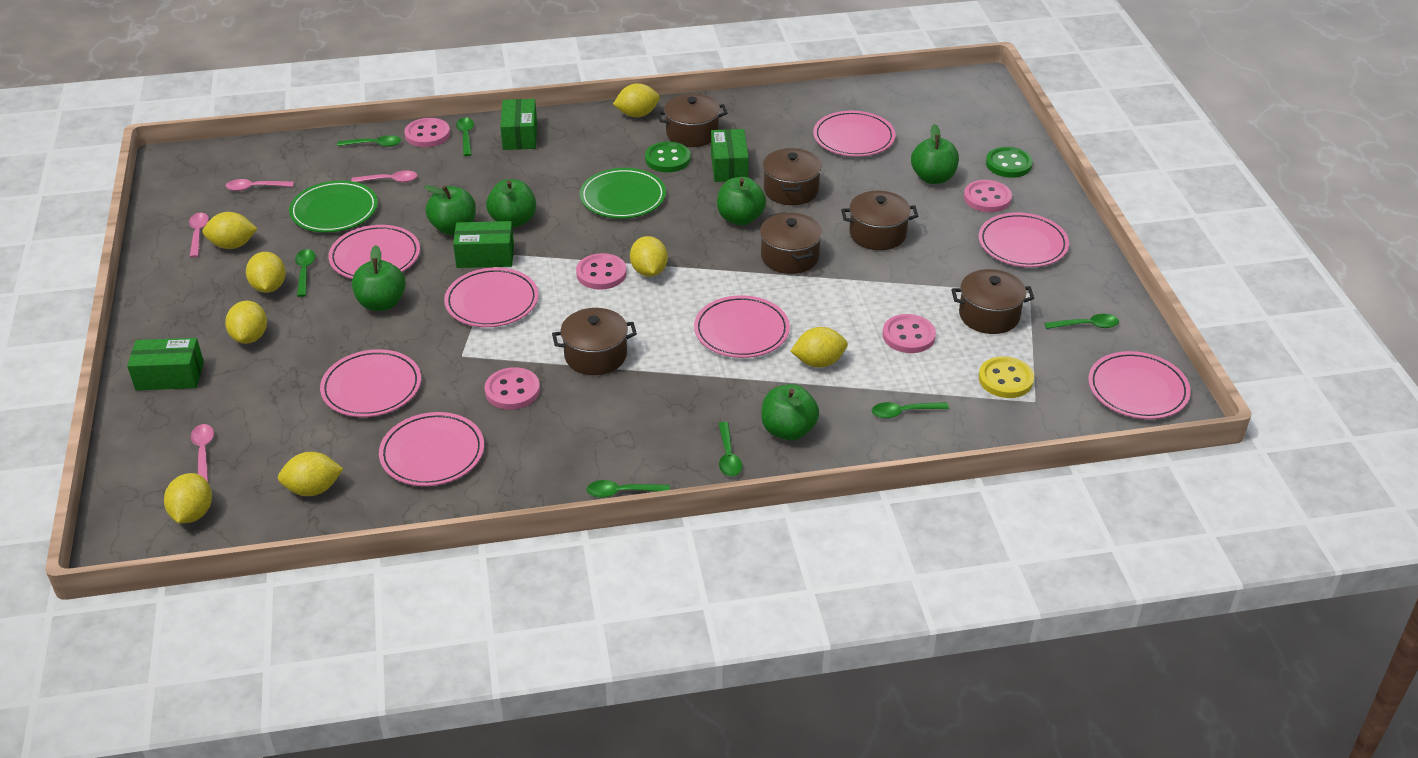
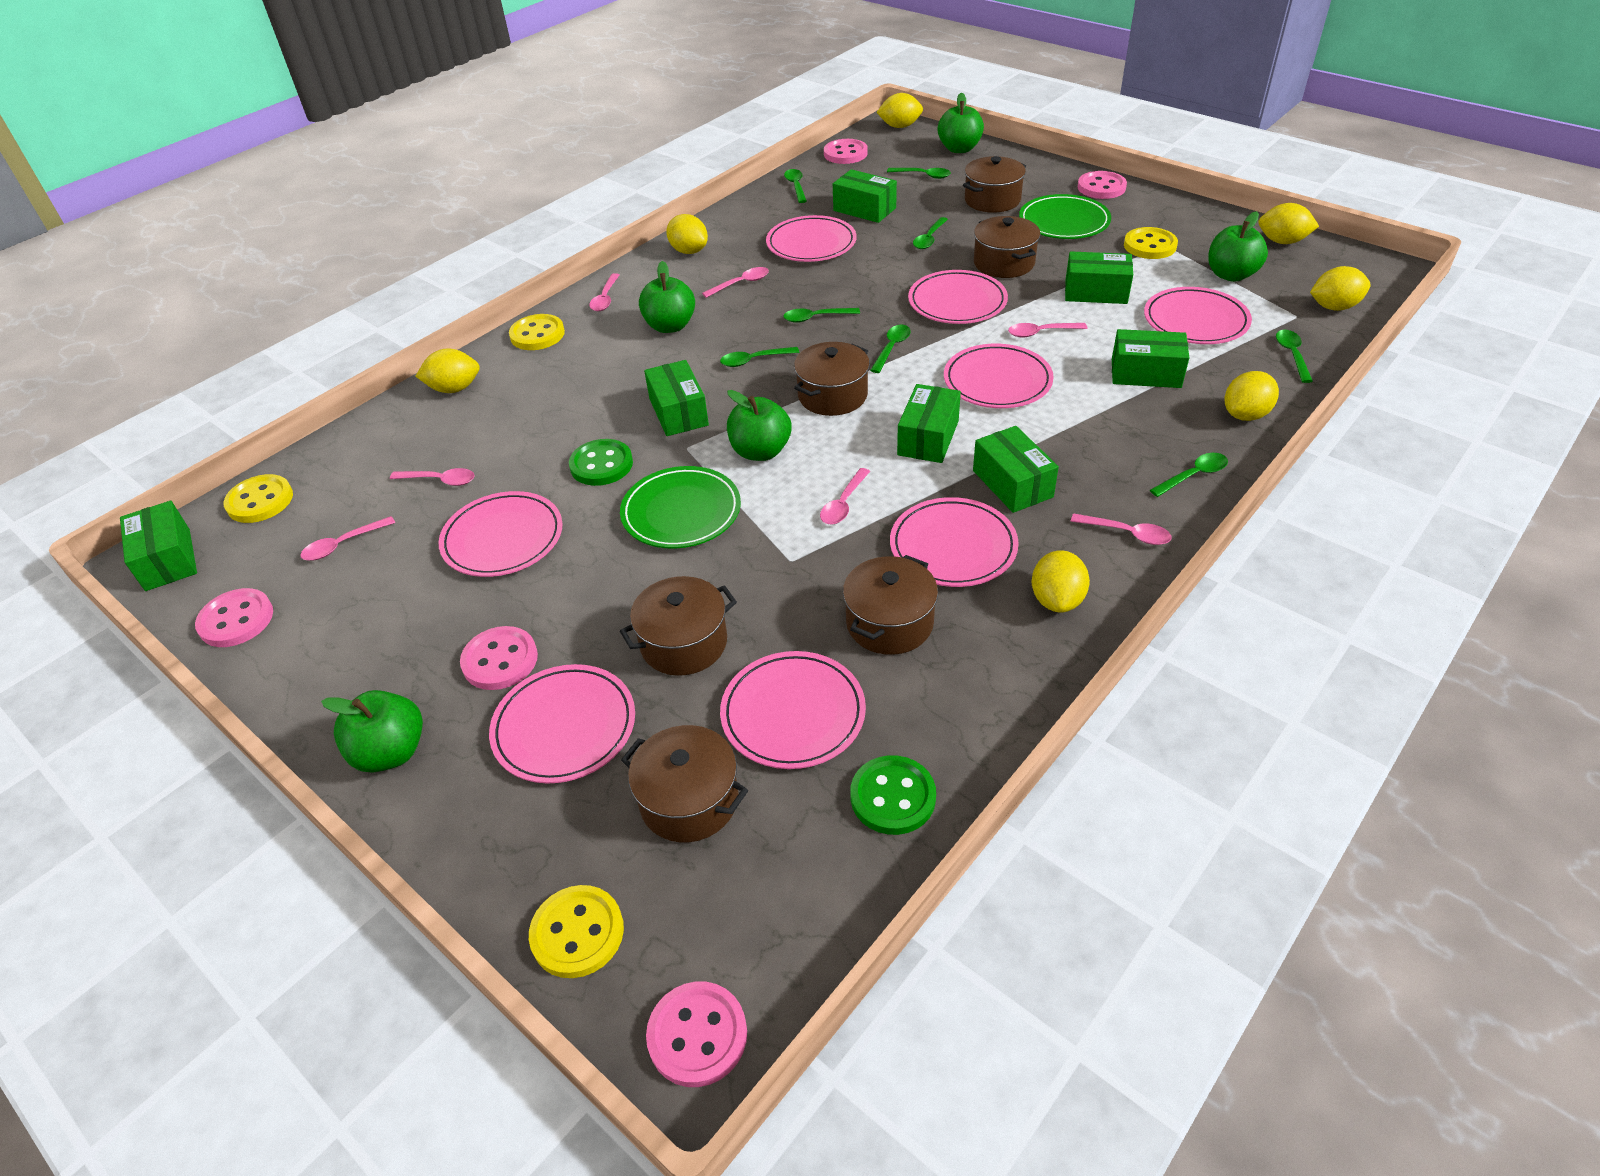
green apple: [352,245,406,311] [424,185,476,235] [486,179,536,228] [717,177,766,225] [761,384,819,441] [911,124,959,184] = 6 -> [321,690,423,772] [639,261,695,333] [727,390,791,461] [938,92,984,153] [1208,211,1268,282] = 5
green box: [127,338,204,390] [453,221,514,268] [500,99,537,150] [711,129,749,182] = 4 -> [120,501,197,591] [644,360,709,436] [833,169,897,223] [897,384,961,463] [973,426,1059,513] [1065,251,1133,304] [1112,329,1189,388] = 7
green spoon: [295,249,316,297] [337,135,401,147] [456,117,474,156] [586,480,670,498] [718,422,742,476] [872,402,949,419] [1045,314,1119,329] = 7 -> [720,347,799,367] [783,308,860,323] [784,169,807,203] [870,325,911,373] [887,168,951,179] [913,217,948,249] [1150,453,1228,497] [1276,330,1313,383] = 8
pink spoon: [189,213,209,258] [191,424,214,482] [225,179,294,191] [351,170,418,182] = 4 -> [300,516,395,561] [390,468,475,486] [589,273,619,311] [702,267,769,298] [820,468,870,525] [1008,323,1087,338] [1071,513,1171,545] = 7
yellow button: [979,356,1034,398] = 1 -> [224,474,293,523] [509,314,565,350] [529,885,624,978] [1124,227,1178,259] = 4
yellow lemon: [164,473,212,523] [202,212,257,249] [225,301,267,344] [246,252,286,293] [278,452,343,496] [613,83,660,117] [630,236,668,277] [791,327,848,367] = 8 -> [416,348,480,393] [666,214,708,254] [876,93,923,128] [1032,550,1090,613] [1225,371,1279,421] [1258,203,1319,244] [1310,266,1371,311] = 7

